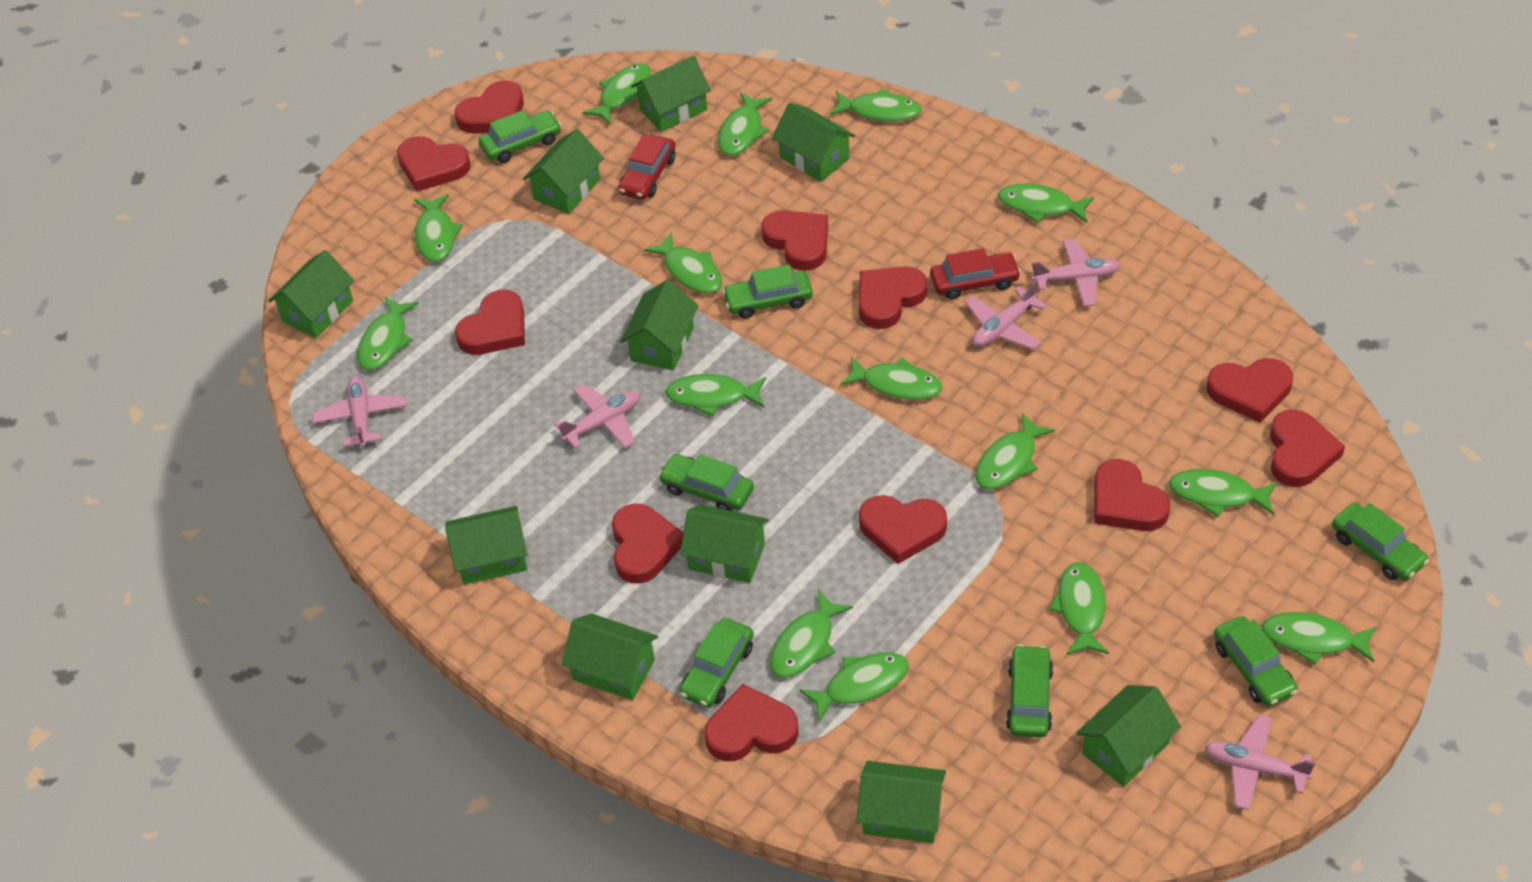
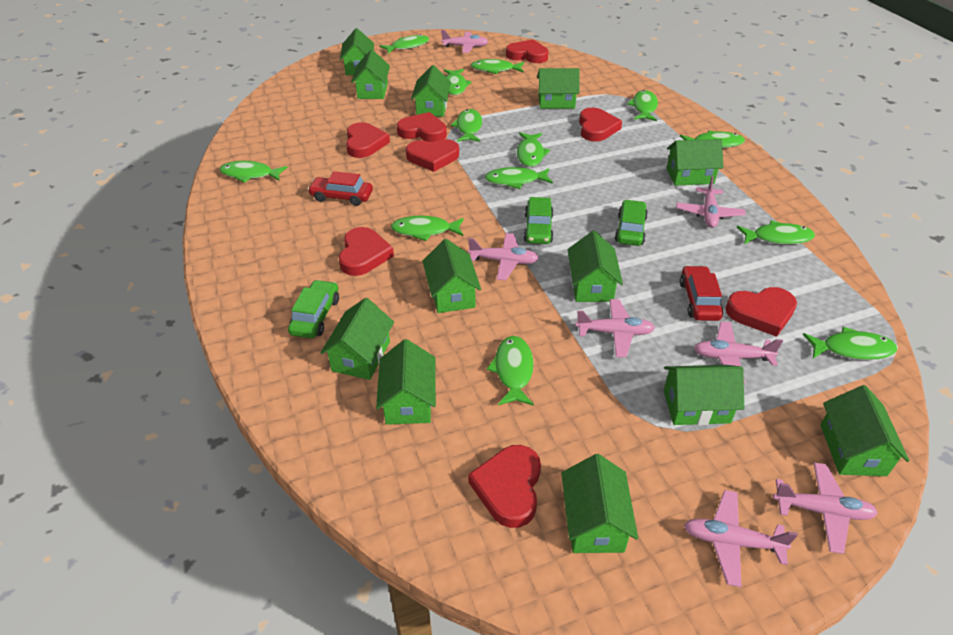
green car: [479,110,562,163] [658,454,754,511] [679,618,754,708] [722,264,813,319] [1006,645,1053,738] [1214,616,1298,707] [1332,503,1429,581] = 7 -> [288,280,339,338] [524,197,554,244] [615,200,648,246] = 3
green fish: [357,297,419,370] [414,194,463,262] [583,63,652,125] [644,232,722,294] [665,374,766,416] [718,92,772,156] [770,590,853,678] [799,652,909,722] [830,88,922,122] [840,357,943,400] [975,413,1055,490] [998,184,1094,223] [1049,562,1109,655] [1169,469,1277,517] [1262,612,1376,665] = 15 -> [220,161,288,183] [379,34,429,54] [391,216,464,241] [444,69,472,95] [451,109,482,142] [471,59,524,74] [485,167,553,189] [487,336,534,406] [517,132,550,167] [627,90,658,121] [680,130,745,148] [737,220,815,245] [803,327,897,360] = 13
green house: [268,250,354,338] [445,506,528,585] [523,129,604,214] [561,613,658,700] [620,280,699,370] [631,55,711,132] [680,504,769,583] [772,102,855,182] [857,761,946,843] [1076,685,1181,787] = 10 -> [320,298,394,380] [340,28,374,75] [351,50,390,99] [376,339,436,425] [411,65,451,117] [423,239,481,313] [537,68,580,109] [561,454,638,553] [568,231,623,302] [663,365,744,425] [667,139,723,186] [820,385,909,476] = 12
pink plane: [312,376,407,448] [554,384,640,449] [964,280,1047,350] [1031,238,1120,307] [1204,715,1315,810] = 5 -> [441,30,488,53] [468,233,539,280] [575,299,655,358] [676,176,746,228] [684,490,798,587] [694,322,783,384] [773,462,878,554] = 7
red heart: [397,136,471,191] [455,80,524,133] [455,290,525,355] [612,504,683,584] [705,684,799,761] [761,210,828,271] [859,266,927,329] [859,495,947,564] [1094,459,1170,531] [1207,358,1293,423] [1270,409,1345,487] = 11 -> [339,227,394,276] [346,122,390,158] [397,112,447,142] [406,139,459,172] [468,445,541,528] [506,39,549,63] [579,108,622,142] [725,287,797,337] = 8

